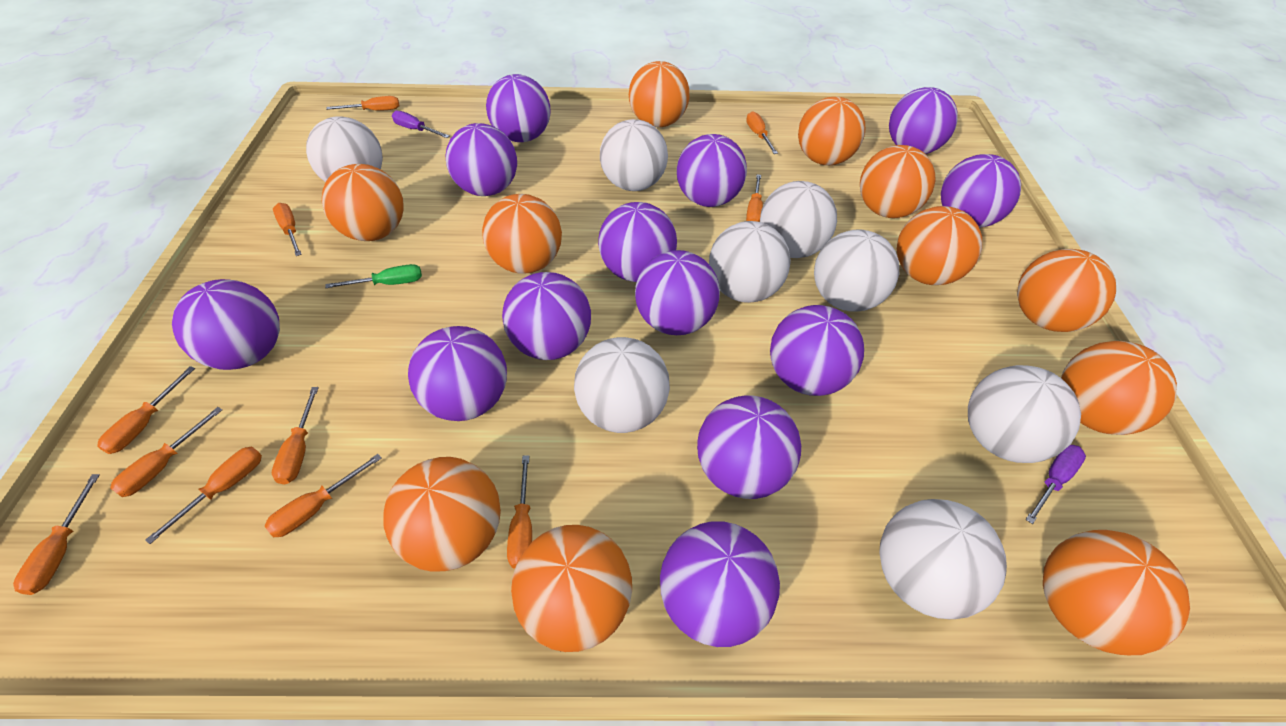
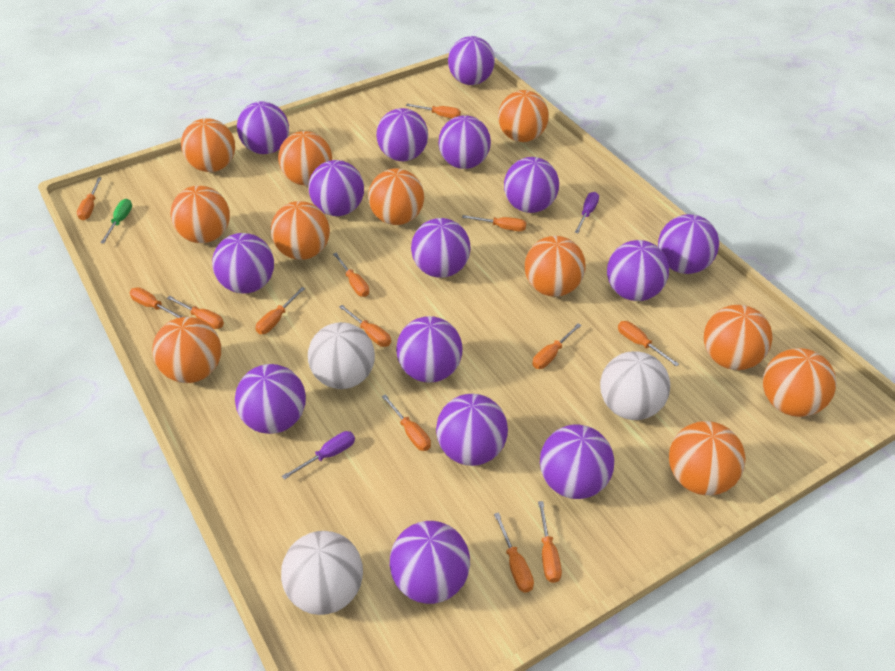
orange screwdriver: [13,474,100,595] [97,366,195,454] [110,407,222,497] [145,447,262,544] [265,454,382,537] [272,387,319,485] [273,203,302,256] [326,96,399,111] [507,455,532,568] [746,111,778,154] [746,174,763,222] = 11 -> [77,178,102,220] [130,287,183,318] [167,296,224,329] [256,287,305,334] [333,253,369,297] [339,305,391,347] [382,394,431,451] [406,104,461,118] [462,215,526,231] [494,512,534,592] [532,323,581,369] [538,501,562,583] [618,321,679,367] = 13
purple ball: [172,279,280,370] [408,326,507,421] [446,123,517,196] [486,74,550,142] [502,272,591,360] [598,202,677,282] [635,250,720,335] [660,521,780,647] [677,134,747,207] [697,395,801,499] [770,305,864,396] [889,87,958,154] [941,154,1021,228] = 13 -> [212,233,274,294] [235,364,306,434] [237,102,289,154] [308,160,364,216] [376,108,428,161] [390,521,470,604] [396,316,463,383] [411,218,470,278] [436,394,508,466] [438,115,491,169] [448,36,495,85] [504,157,559,213] [540,425,614,499] [607,240,669,301] [658,214,719,274] = 15
white ball: [306,116,383,182] [574,337,670,433] [600,119,668,191] [709,221,791,303] [760,181,837,258] [814,229,899,312] [879,499,1007,619] [968,365,1081,463] = 8 -> [281,531,363,615] [308,322,375,389] [600,351,670,420] = 3

